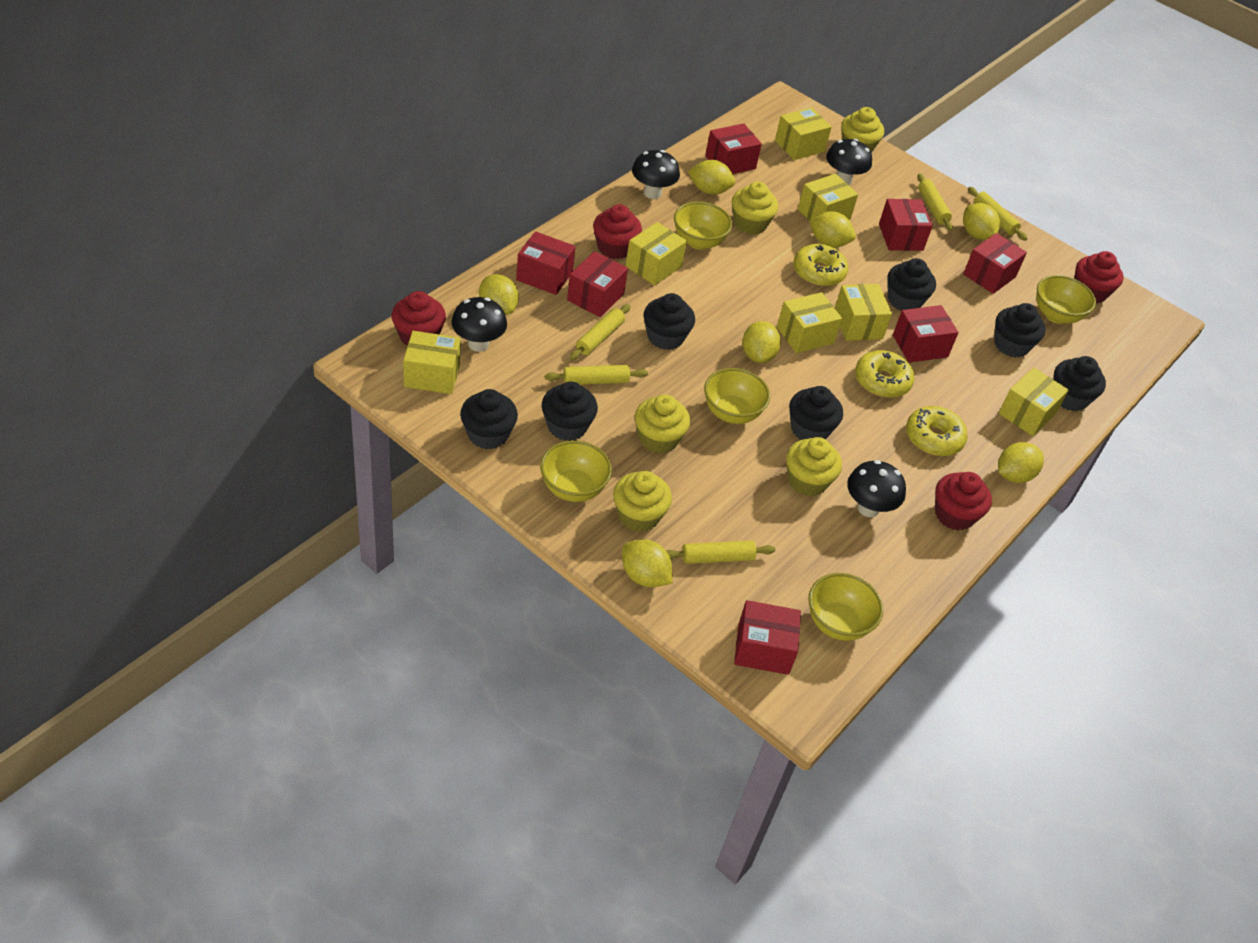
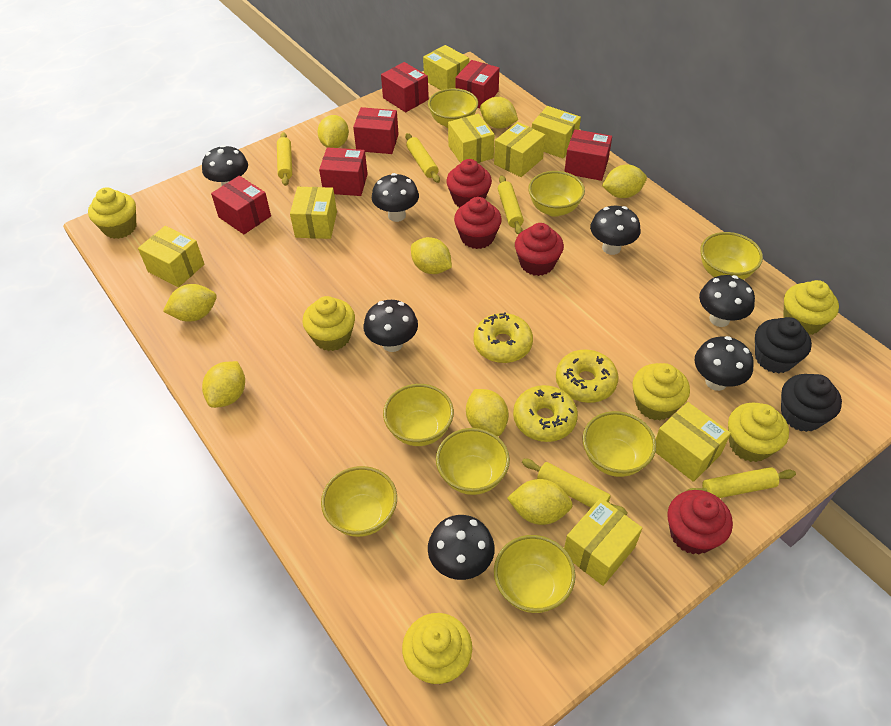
black cupcake: [460,389,518,449] [542,382,598,441] [644,293,695,350] [789,386,843,440] [887,258,936,311] [994,303,1046,357] [1053,356,1106,411] = 7 -> [755,317,812,373] [781,374,842,432] = 2
black mushroom: [451,297,507,352] [632,150,680,199] [826,139,872,185] [847,460,906,517] = 4 -> [202,145,248,186] [363,300,418,352] [372,173,419,222] [428,515,495,580] [590,206,640,255] [695,336,754,391] [699,275,755,327] = 7
red box: [516,231,575,295] [567,251,628,317] [705,123,762,174] [734,600,801,675] [879,199,933,251] [893,305,959,363] [963,233,1027,294] = 7 -> [211,176,271,234] [319,147,368,196] [353,107,399,154] [381,62,429,112] [455,60,499,108] [564,129,612,181] = 6
yellow bowl: [540,440,612,502] [674,201,732,250] [704,368,770,424] [809,573,883,641] [1037,275,1096,324] = 5 -> [321,466,397,537] [383,384,454,446] [428,88,478,128] [436,428,510,495] [494,535,576,613] [528,171,585,217] [582,411,656,477] [700,232,763,280] = 8
yellow box: [403,331,461,394] [626,222,687,286] [775,107,832,160] [777,292,842,353] [798,174,858,220] [835,284,892,341] [999,368,1069,436] = 7 -> [138,226,204,287] [290,187,337,239] [423,45,469,90] [448,114,495,163] [494,122,545,177] [532,106,581,158] [564,498,642,586] [655,402,731,482] = 8
yellow cupcake: [613,471,672,532] [635,394,690,454] [732,181,778,235] [786,437,842,496] [841,107,884,153] = 5 -> [88,187,136,239] [302,296,355,351] [402,613,472,684] [632,363,690,421] [728,402,789,462] [783,280,839,335] = 6
yellow lemon: [479,274,519,315] [622,540,673,587] [688,160,736,195] [742,321,781,363] [809,211,856,247] [963,203,1000,240] [998,442,1044,483] = 7 -> [163,284,217,322] [202,361,245,408] [318,115,349,148] [411,237,452,274] [466,389,509,436] [480,97,518,129] [507,479,573,525] [602,164,647,198] = 8

